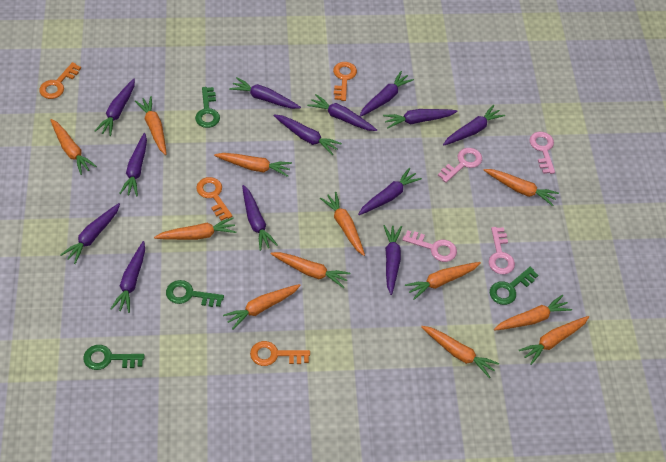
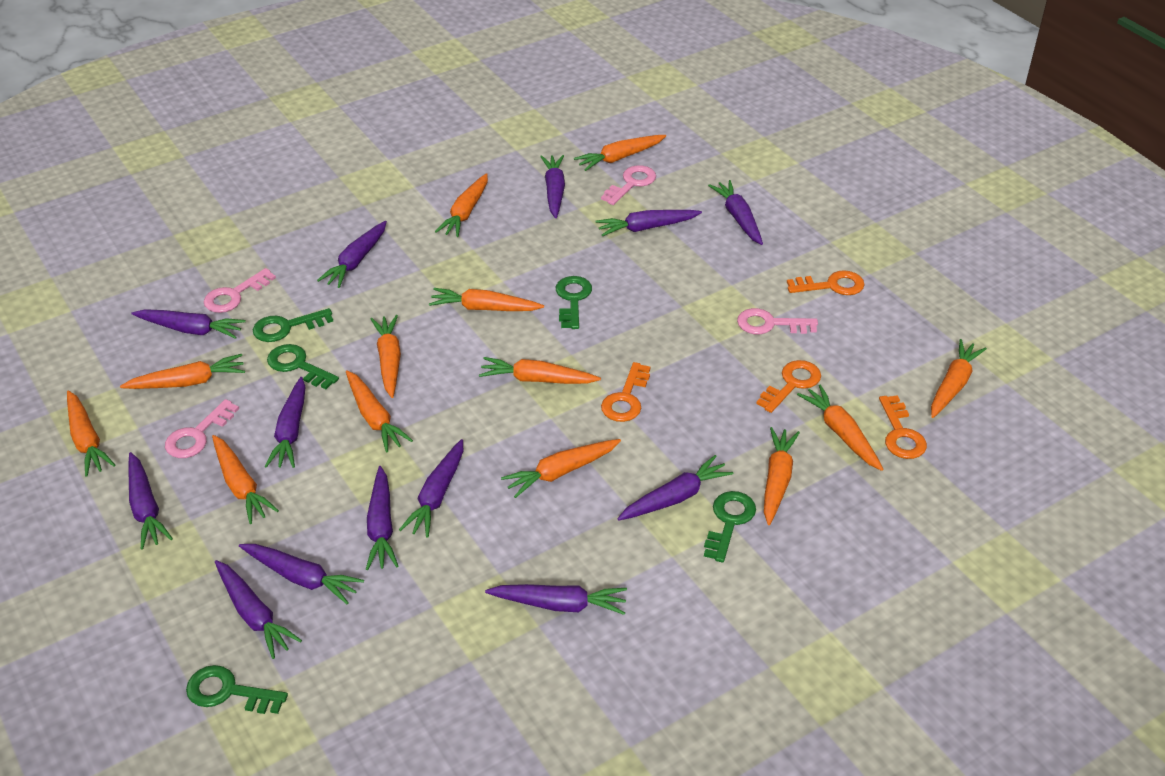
green key: [83,345,145,370] [166,280,224,307] [195,87,220,128] [490,267,538,305] = 4 -> [186,665,288,714] [253,308,333,342] [267,344,339,389] [556,276,592,329] [704,491,756,563] = 5
orange carrot: [50,119,97,175] [135,96,167,155] [154,218,236,240] [214,153,292,177] [223,284,301,330] [271,252,350,288] [320,192,365,256] [405,262,481,300] [421,326,499,378] [484,169,559,206] [494,295,572,331] [519,316,589,365] = 12 -> [67,390,115,477] [120,354,245,389] [212,435,279,524] [346,370,413,452] [370,315,401,398] [429,288,544,311] [435,173,488,237] [479,357,601,384] [501,439,621,498] [574,135,666,171] [764,427,800,525] [797,384,883,471] [931,339,987,418] = 13

